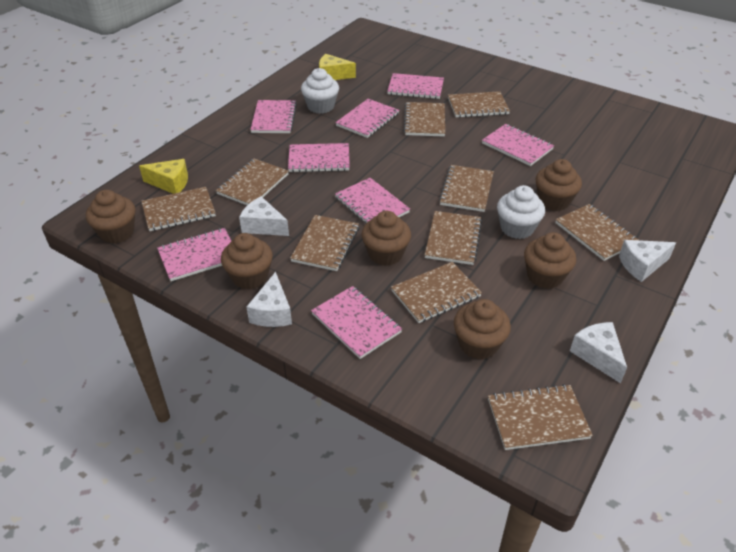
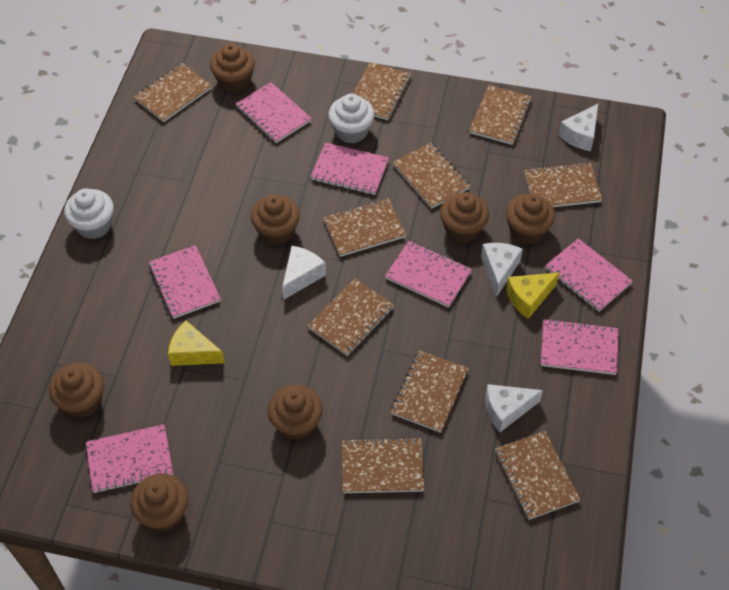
brown cupcake: [86,190,135,244] [221,233,273,290] [362,211,411,266] [454,299,511,359] [524,232,576,289] [535,159,582,211] = 6 -> [49,363,104,418] [130,473,189,532] [210,43,255,93] [251,194,300,245] [268,385,323,440] [440,192,489,243] [506,193,555,244] = 7
pink notebook: [157,228,231,281] [250,100,297,133] [288,143,350,172] [311,286,402,359] [335,99,399,138] [335,178,410,224] [387,73,444,99] [482,124,554,166] = 8 -> [86,424,173,493] [149,245,221,319] [236,82,312,143] [311,142,389,195] [385,241,472,308] [541,319,618,375] [545,238,633,312] = 7

